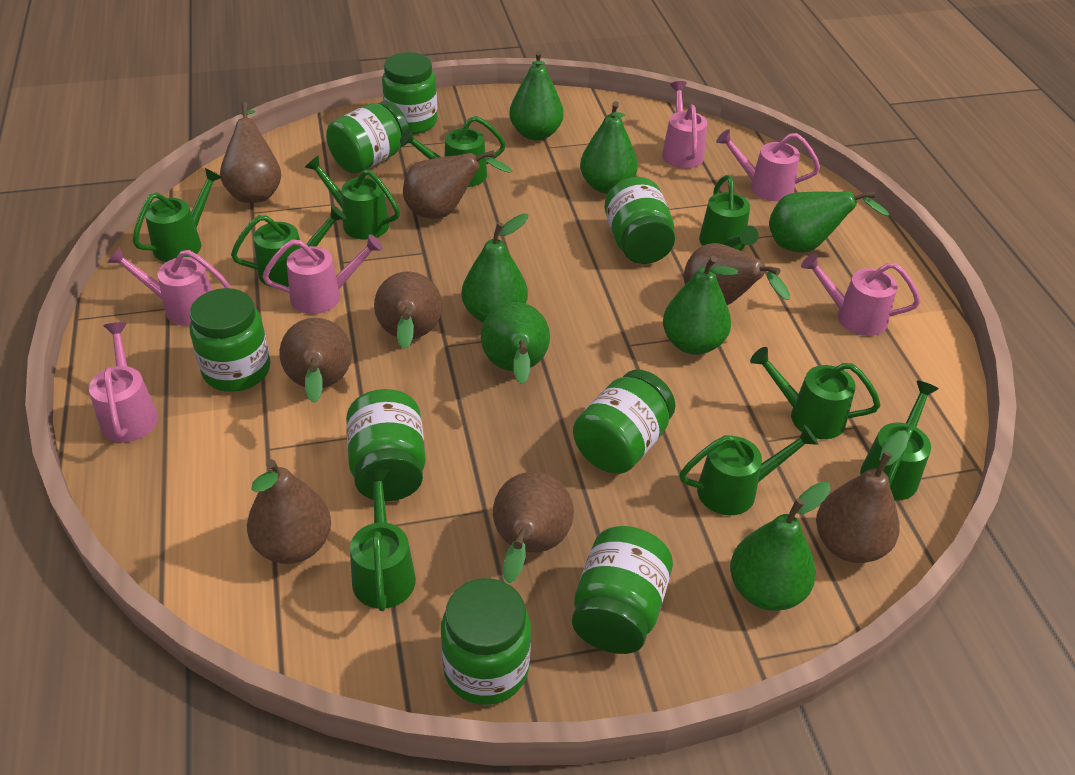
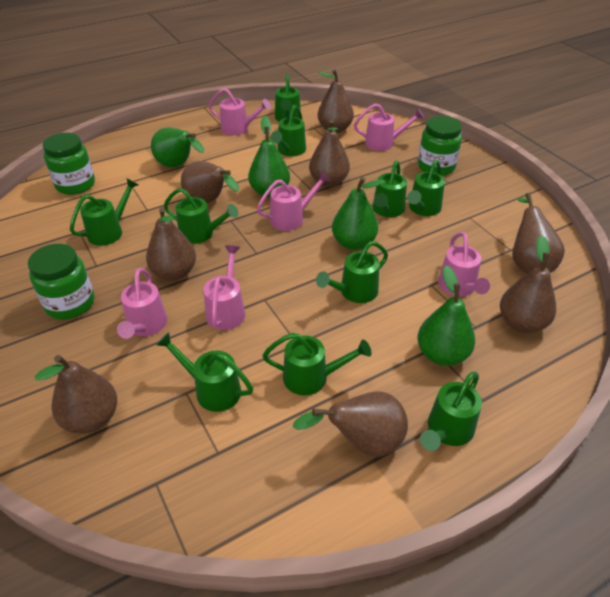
green jar: [190,288,270,392] [326,101,409,174] [346,389,426,501] [382,52,437,134] [441,578,531,705] [572,526,673,654] [573,370,675,474] [604,177,675,264] = 8 -> [28,244,94,320] [43,133,95,195] [418,116,462,176] = 3
green pear: [462,213,528,323] [481,302,550,384] [509,50,564,140] [580,101,638,194] [663,256,738,355] [730,482,831,611] [769,191,890,253] = 7 -> [151,128,204,168] [248,116,290,197] [332,177,385,250] [418,265,475,366] = 4
green watering can: [133,168,222,262] [231,205,346,287] [305,155,400,239] [350,469,416,611] [400,116,506,187] [680,425,818,515] [699,175,758,251] [750,347,881,439] [860,381,939,501] = 9 -> [70,178,138,246] [156,332,253,412] [164,188,238,244] [262,333,372,395] [271,105,306,156] [275,75,301,121] [316,241,388,303] [373,161,407,217] [407,160,445,216] [420,372,482,451] = 10

